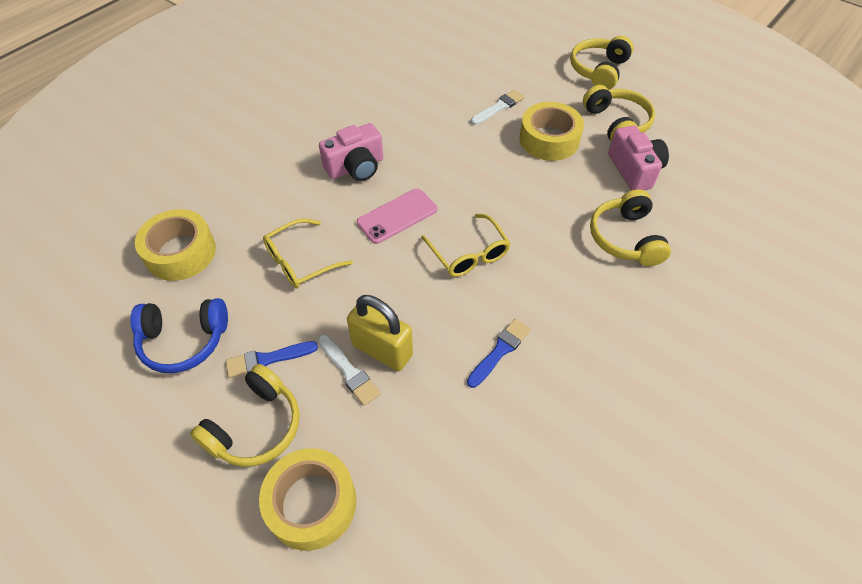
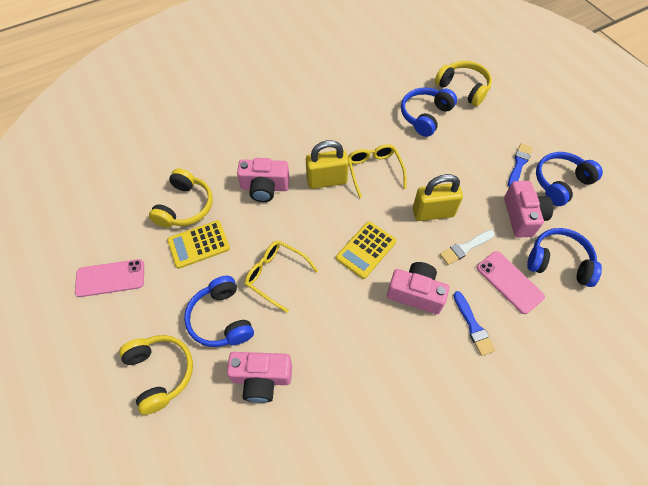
blue headphones: [131,298,228,373] = 1 -> [184,276,254,347] [401,88,457,137] [527,228,602,287] [536,152,603,206] = 4
pink camera: [319,123,383,181] [608,126,669,191] = 2 -> [227,352,292,403] [237,158,290,202] [387,262,449,314] [504,181,553,238] = 4
pink phone: [357,188,437,244] = 1 -> [75,259,144,297] [477,251,545,314] = 2
white brush: [318,334,381,406] [471,89,525,125] = 2 -> [440,230,495,265] = 1
yellow calculator: none = 0 -> [167,220,230,269] [336,221,396,279] = 2
yellow headphones: [190,364,300,467] [570,36,633,90] [583,85,655,142] [590,189,671,266] = 4 -> [119,335,193,415] [149,168,213,228] [435,61,492,106] = 3
yellow padlock: [347,295,413,371] = 1 -> [306,140,349,189] [413,174,463,221] = 2
yellow tape: [135,209,216,281] [259,448,357,551] [519,102,584,161] = 3 -> none = 0

